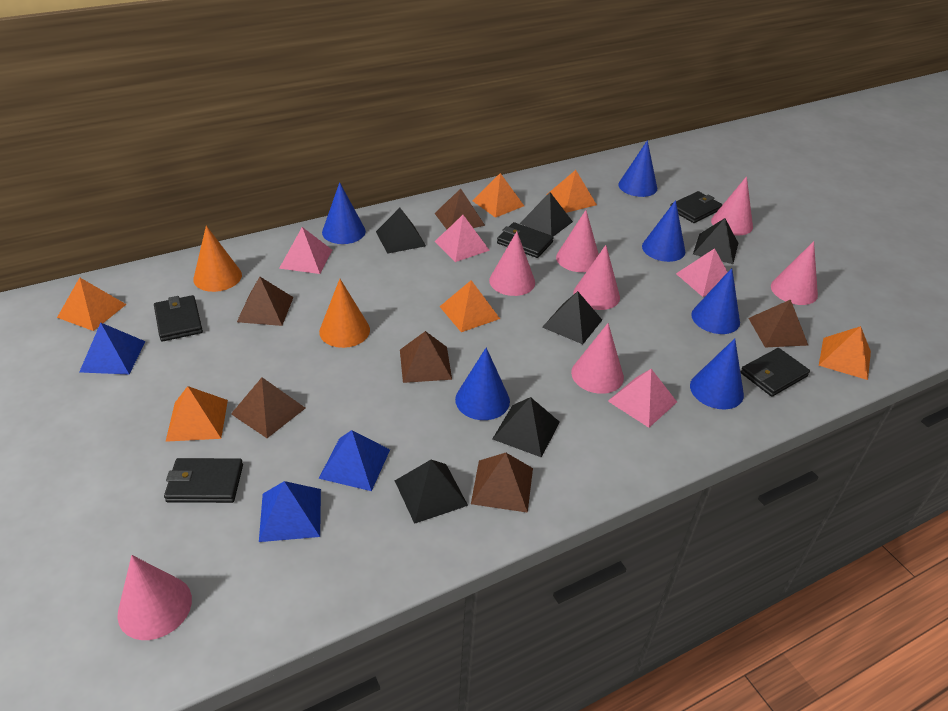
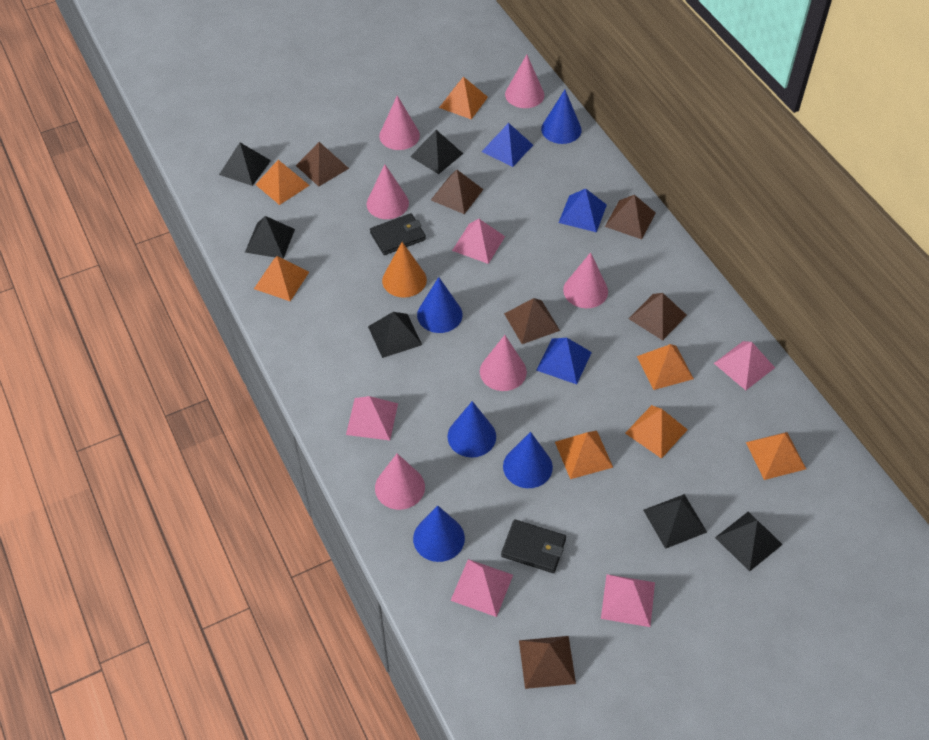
black wallet: [154,295,203,341] [164,458,243,503] [497,222,554,258] [670,191,722,223] [741,348,810,397] = 5 -> [370,213,426,255] [501,519,566,573] = 2
blue cone: [322,182,366,244] [455,348,510,420] [618,140,657,197] [642,200,686,262] [690,339,744,409] [691,268,740,334] = 6 -> [413,506,465,562] [417,277,463,333] [447,401,496,458] [503,432,553,488] [541,90,582,144] = 5
orange cone: [193,226,242,292] [319,279,370,348] = 2 -> [382,242,427,298] = 1
orange pyramid: [57,278,127,331] [166,386,228,442] [439,280,500,332] [472,173,524,218] [546,170,597,213] [819,326,871,380] = 6 -> [254,256,309,301] [255,160,310,205] [439,77,488,119] [555,431,613,479] [625,405,688,459] [637,344,694,390] [746,432,806,480] = 7
pink cone: [117,555,192,640] [489,231,535,296] [556,210,599,272] [571,323,624,394] [573,245,620,310] [711,176,753,235] [771,241,818,305] = 7 -> [367,164,409,219] [375,454,425,510] [379,96,420,150] [480,335,527,391] [505,55,544,108] [563,252,608,308] = 6
pink pyramid: [279,227,332,274] [434,215,490,262] [608,369,677,428] [676,248,727,297] = 4 -> [346,396,398,440] [450,559,513,617] [452,219,505,264] [601,574,655,627] [714,341,775,390] = 5

